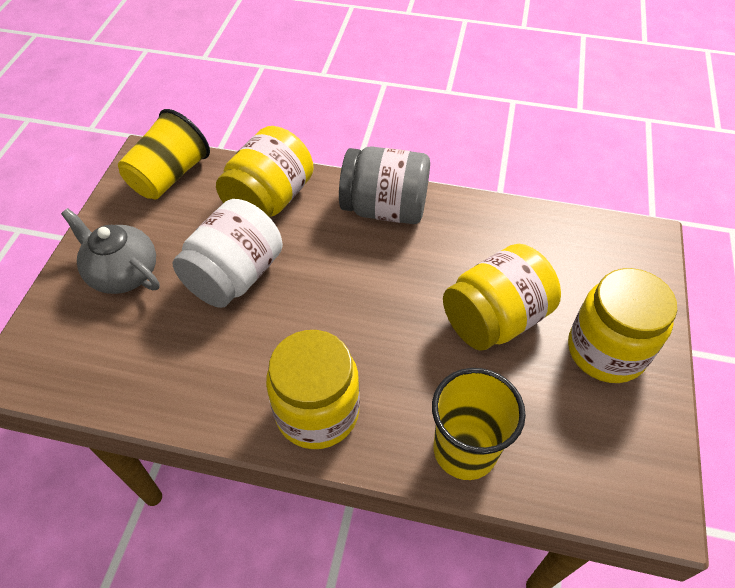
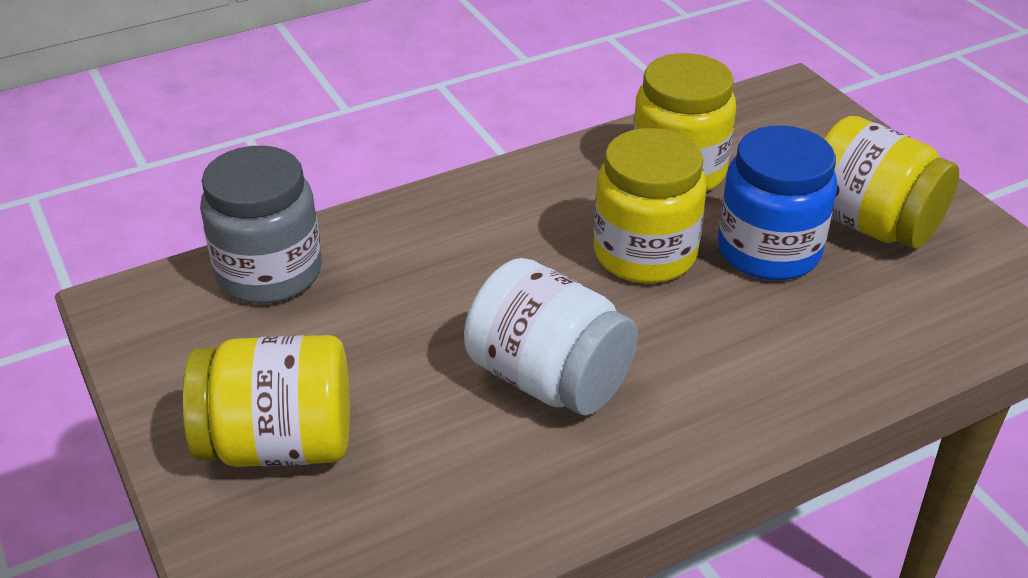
blue jar: none = 0 -> [718,125,837,280] = 1
grey teapot: [61,208,160,294] = 1 -> none = 0
yellow cup: [118,109,210,200] [432,368,526,480] = 2 -> none = 0

